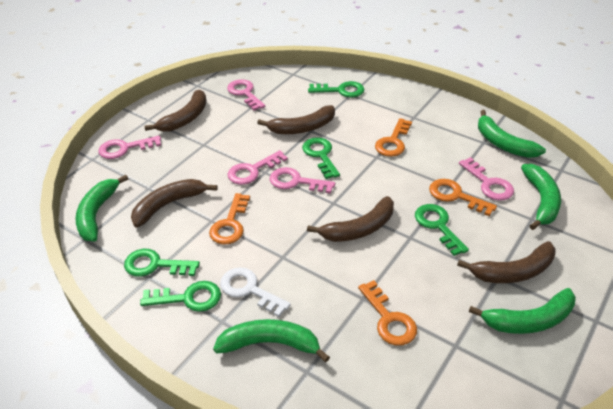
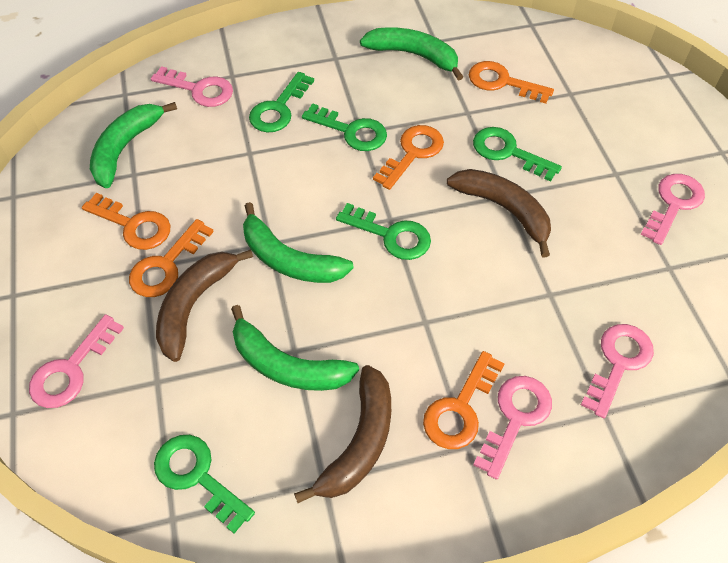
brown banana: [131,179,218,228] [145,90,207,132] [257,105,335,134] [307,196,394,242] [457,241,556,283] = 5 -> [156,249,253,362] [294,365,391,503] [447,169,551,257] = 3
green banana: [75,175,128,241] [213,319,330,362] [469,288,576,334] [478,110,546,158] [521,164,561,230] = 5 -> [90,102,177,188] [231,305,359,391] [243,202,354,283] [360,27,463,80] = 4
orange key: [209,193,250,244] [358,280,417,346] [375,118,412,157] [429,179,497,216] = 4 -> [82,193,171,250] [129,219,214,297] [373,125,444,190] [423,351,505,449] [469,61,554,104] = 5
white key: [220,267,291,317] = 1 -> none = 0

